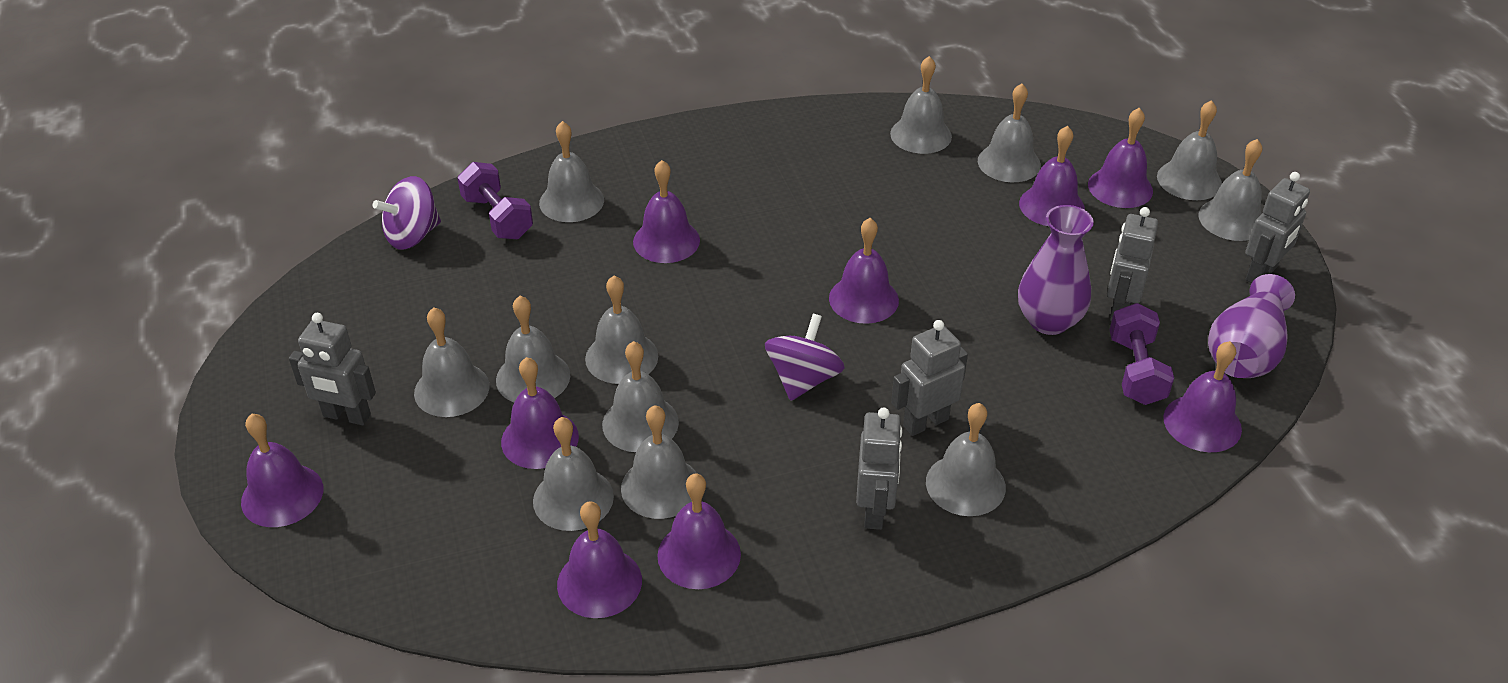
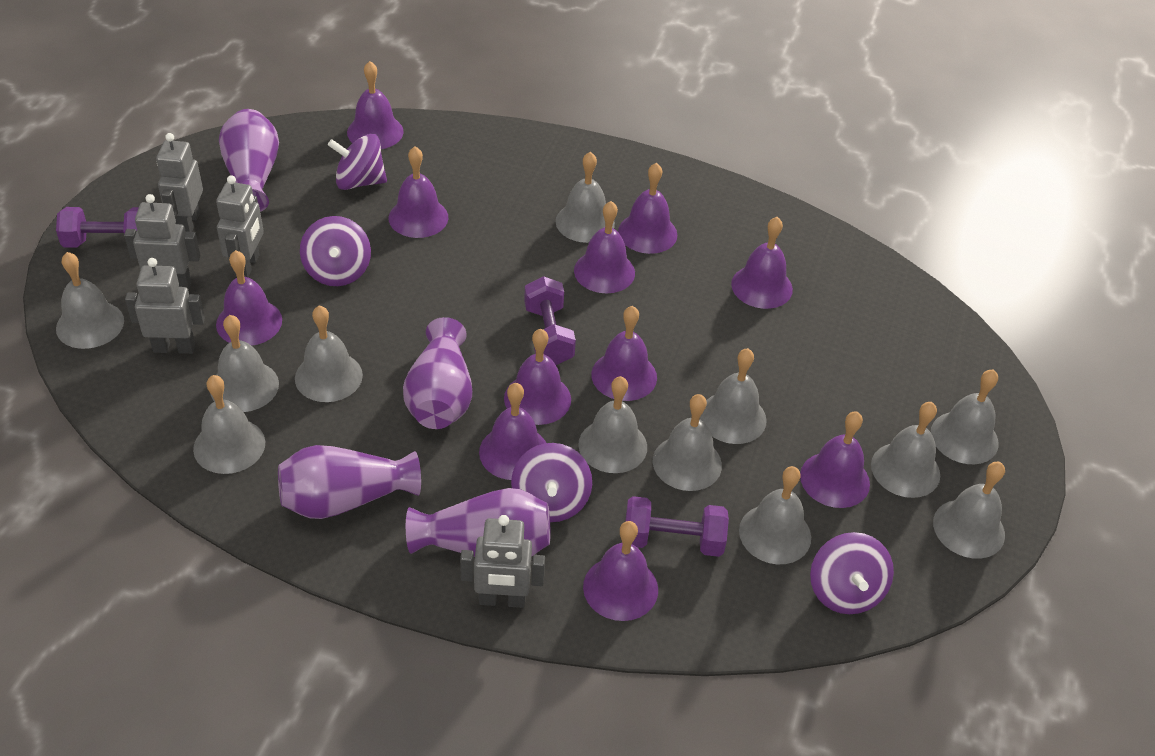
purple bell: [241,414,323,527] [501,357,579,469] [557,501,642,618] [633,160,700,263] [657,474,741,589] [829,218,899,324] [1019,125,1085,226] [1088,108,1153,208] [1163,341,1242,452] = 9 -> [216,250,282,346] [347,61,404,149] [389,147,448,238] [479,383,546,480] [504,329,571,425] [574,201,635,293] [583,521,658,621] [591,306,657,401] [618,163,677,254] [731,217,793,309] [800,411,870,508] = 11
purple dumbbell: [457,162,533,239] [1110,303,1174,405] = 2 -> [56,207,139,248] [524,276,576,365] [625,496,729,557] = 3
purple spinning top: [373,176,441,250] [765,314,845,401] = 2 -> [300,216,371,286] [328,134,387,190] [511,443,592,522] [810,532,894,614] = 4
purple vase: [1018,205,1094,335] [1208,274,1295,378] = 2 -> [219,109,279,212] [278,445,421,519] [403,317,472,429] [406,488,550,557] = 4

